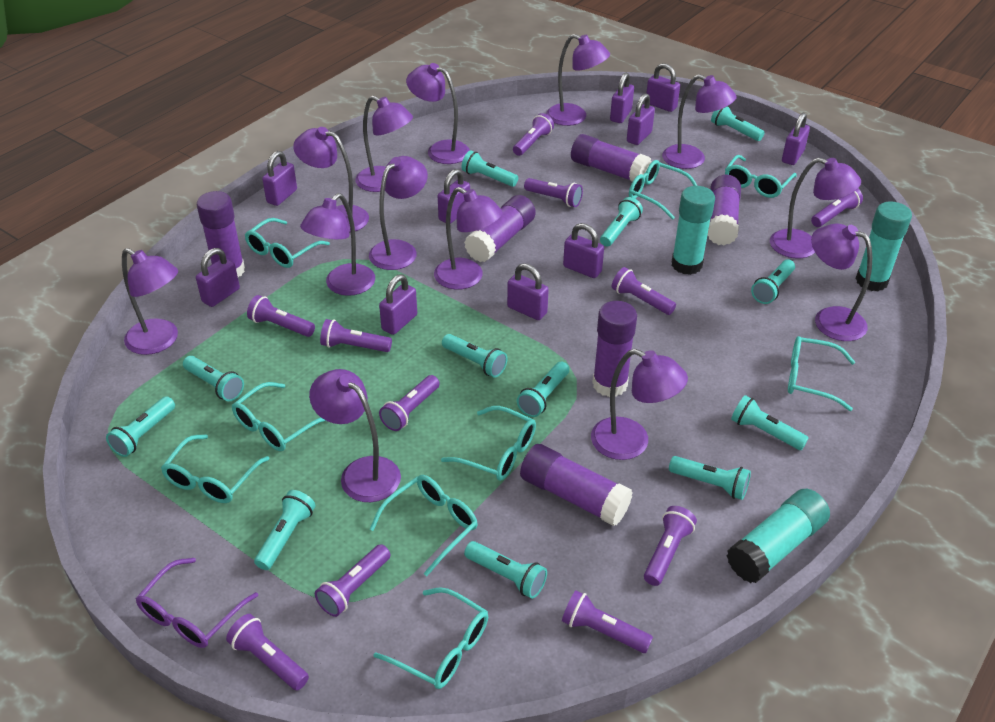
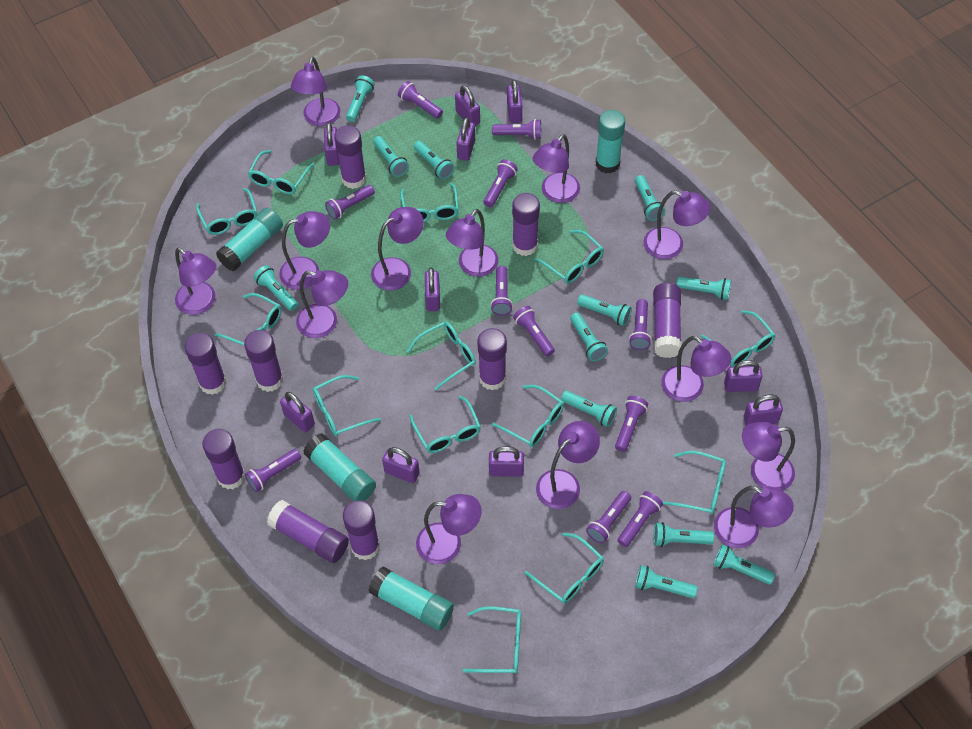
purple glasses: [136,558,258,648] = 1 -> none = 0
purple glue stick: [197,191,245,277] [464,195,536,262] [520,444,633,526] [571,134,652,182] [592,301,637,397] [708,175,741,246] = 6 -> [185,333,227,395] [202,429,245,490] [244,330,283,392] [267,500,349,563] [334,125,366,189] [343,500,380,560] [477,328,507,390] [512,193,540,256] [653,283,682,358] = 9
turquoise glasses: [161,435,270,503] [232,382,326,451] [245,218,330,268] [369,475,478,576] [373,587,488,689] [441,406,536,481] [629,160,697,220] [725,155,797,198] [788,336,855,411] = 9 -> [196,188,258,235] [214,293,282,346] [248,150,314,194] [313,375,381,437] [400,183,459,222] [407,321,476,390] [409,396,481,453] [463,606,521,673] [492,385,564,447] [525,533,604,604] [534,230,604,284] [662,451,726,514] [701,310,775,366] = 13
turquoise glue stick: [672,186,715,275] [727,489,830,583] [856,202,912,292] = 3 -> [216,208,283,271] [303,433,376,501] [369,566,454,631] [596,110,625,173] = 4

